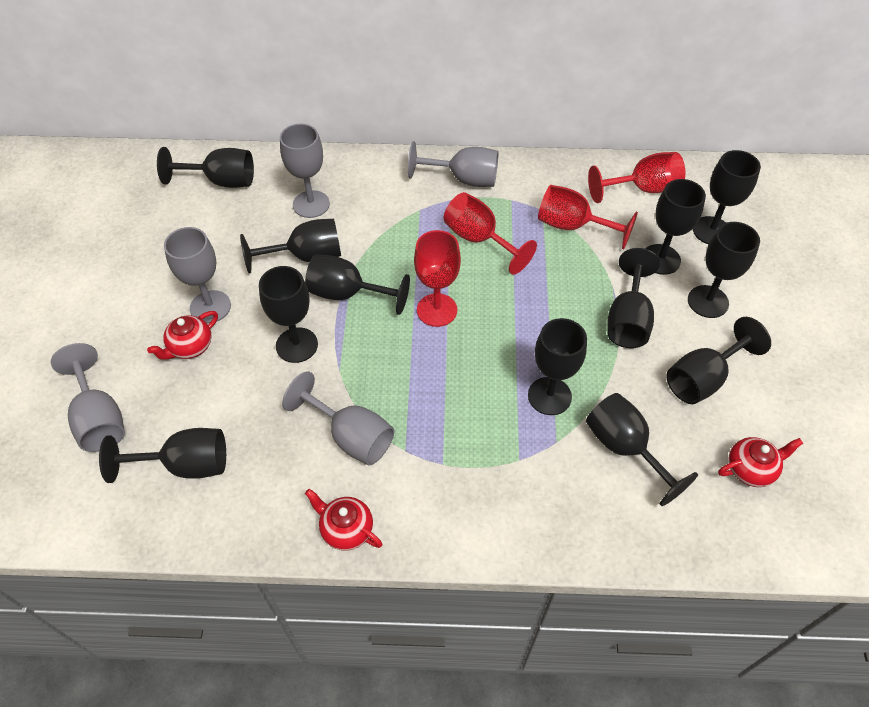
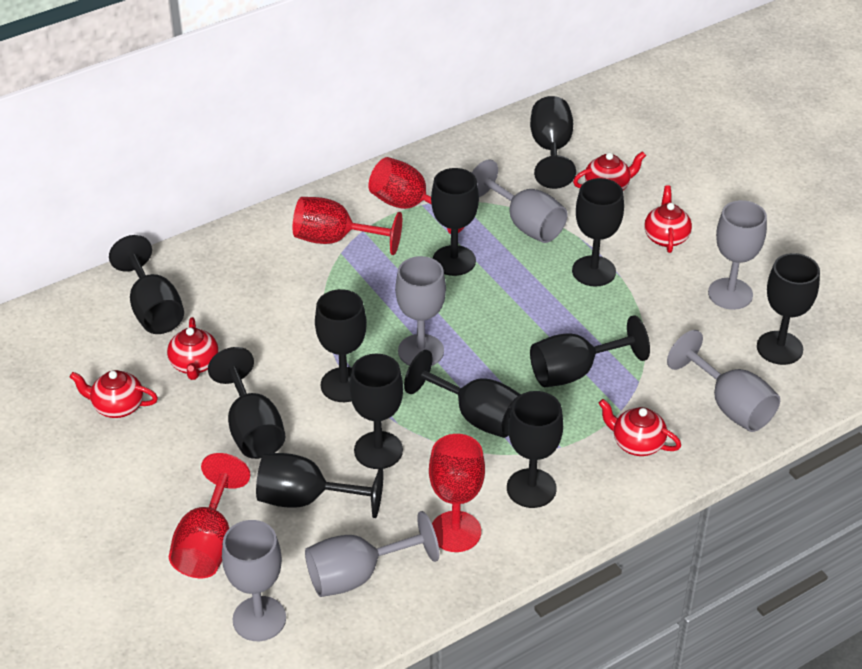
grey goblet: [51,343,125,452] [164,227,231,323] [280,124,330,218] [282,371,395,466] [408,141,498,187] = 5 -> [222,520,286,641] [305,511,439,597] [395,256,446,366] [472,159,568,243] [667,330,780,432] [708,200,767,310] = 6
red teapot: [147,311,218,360] [305,489,382,551] [718,437,803,487] = 3 -> [70,370,158,418] [167,317,219,380] [573,151,646,190] [598,399,681,456] [644,185,692,253] = 5

